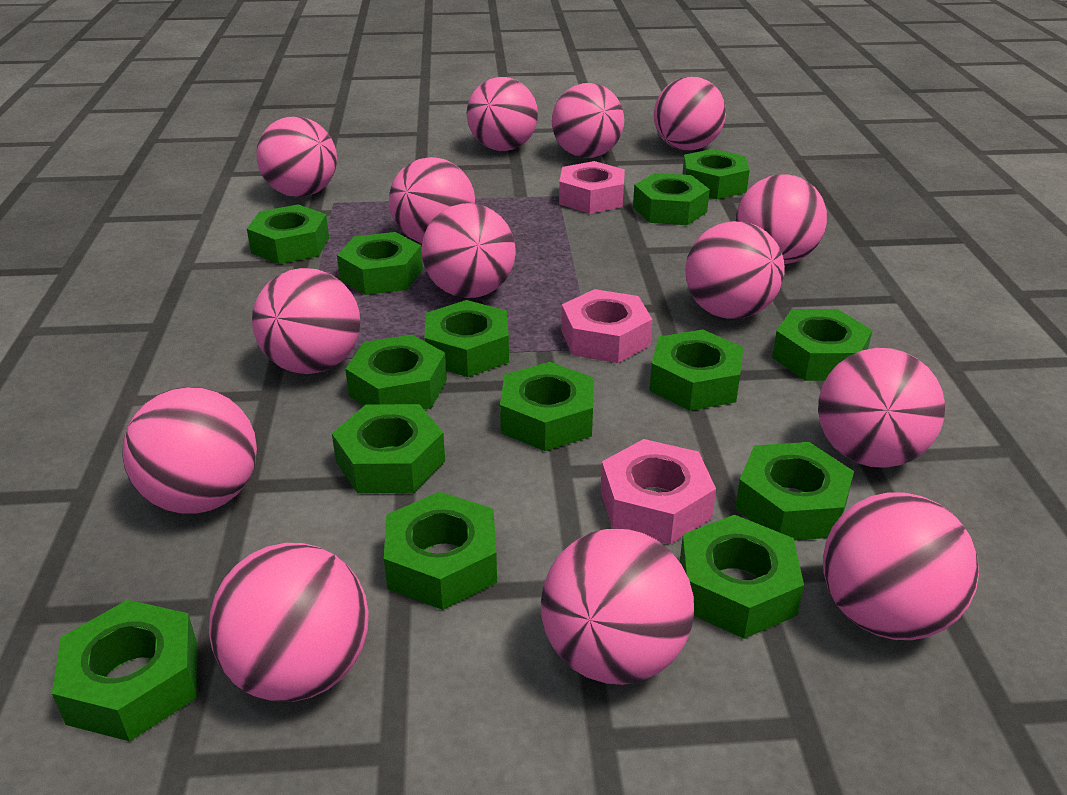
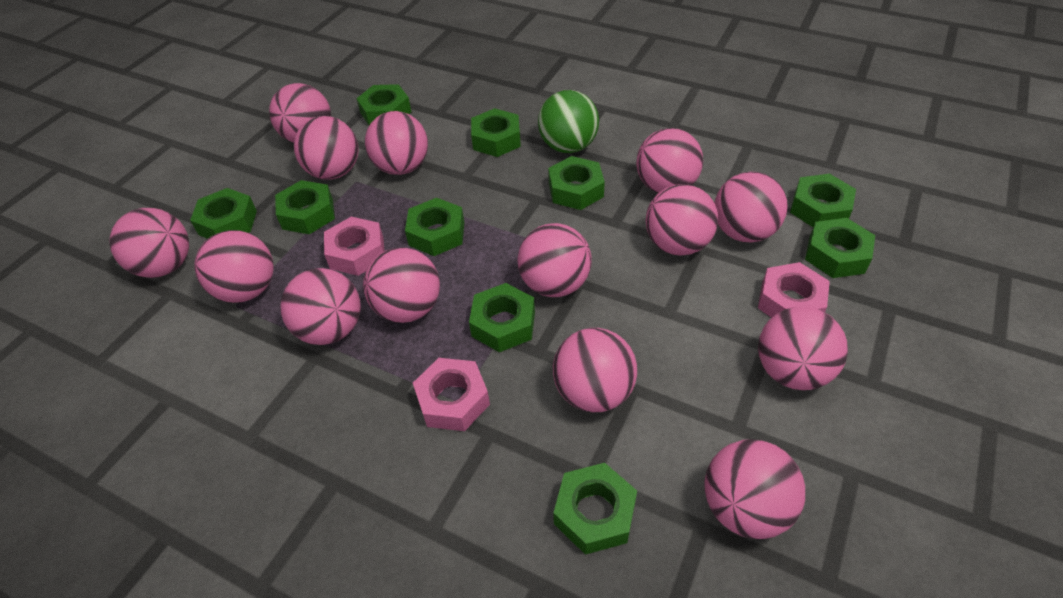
green ball: none = 0 -> [538,90,599,153] = 1
green nut: [52,600,197,741] [247,204,329,264] [332,404,445,493] [337,232,423,295] [345,335,447,409] [384,492,497,610] [424,300,509,377] [500,362,593,451] [633,173,710,225] [649,329,744,411] [680,515,804,639] [682,149,750,199] [735,442,854,541] [772,309,872,381] = 14 -> [190,188,257,239] [275,180,335,234] [356,84,411,125] [405,198,464,256] [469,283,535,352] [471,108,521,157] [548,156,605,210] [553,463,637,555] [790,174,856,227] [805,218,875,278] = 10

